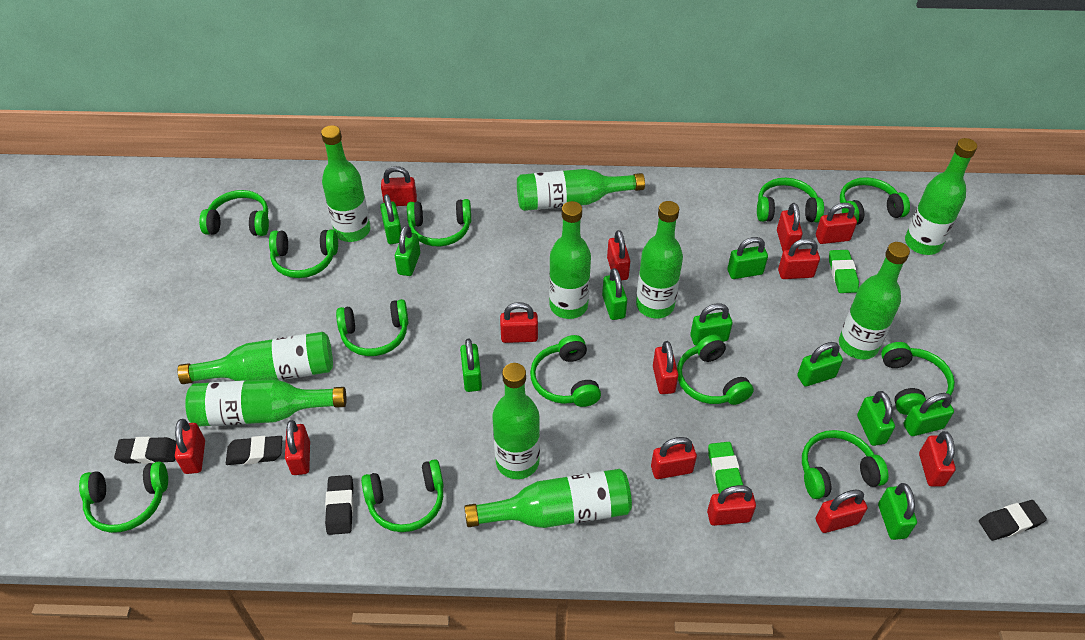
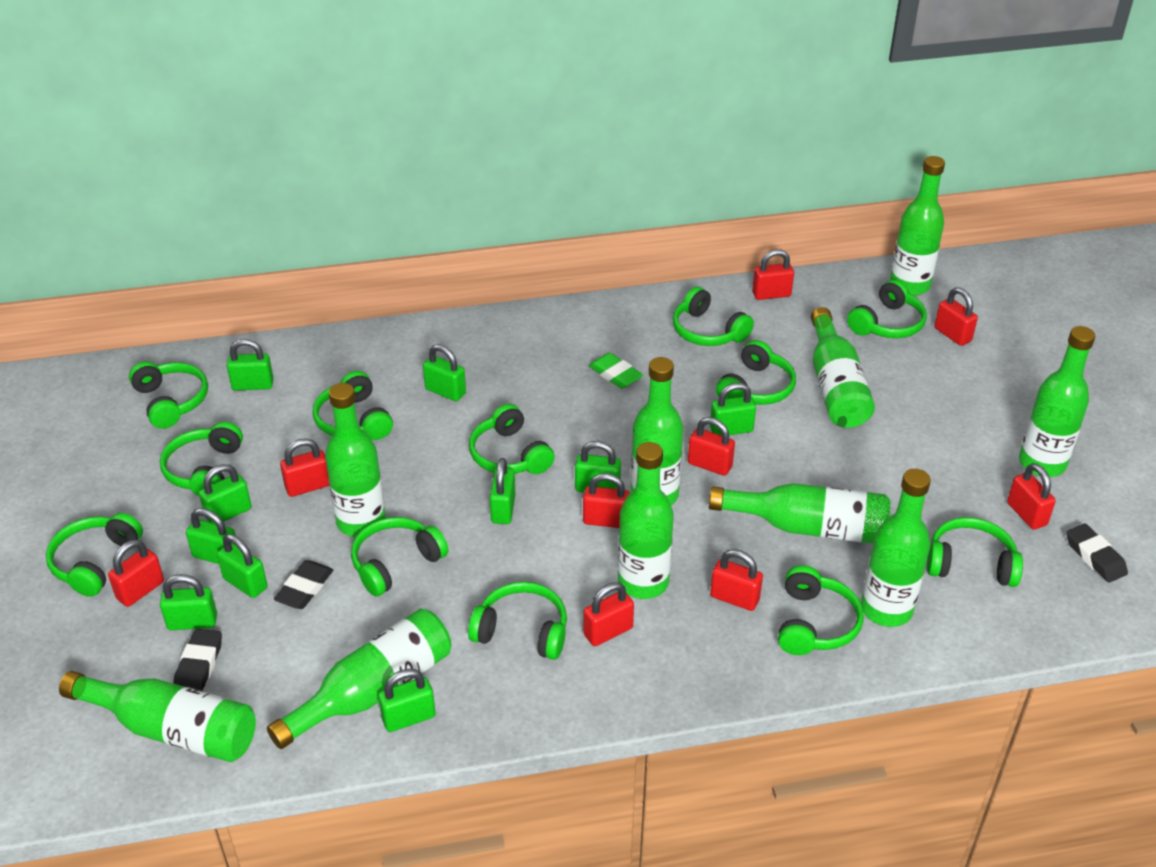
black eraser: [114,437,176,464] [226,436,282,465] [325,475,354,535] [979,500,1047,541] = 4 -> [173,629,222,691] [274,560,333,609] [1066,524,1128,583] = 3
green eraser: [708,442,743,493] [829,250,859,293] = 2 -> [589,353,643,389] = 1
red padlock: [175,419,205,474] [285,420,310,475] [381,166,417,206] [500,302,538,343] [607,230,630,280] [651,437,697,479] [653,341,678,394] [707,485,756,526] [777,203,803,251] [778,238,820,279] [816,203,857,244] [816,489,867,533] [919,431,956,487] = 13 -> [108,540,164,607] [280,438,329,497] [583,473,630,528] [583,582,634,646] [688,417,735,476] [710,549,763,611] [752,249,794,300] [934,287,978,346] [1007,463,1056,530] = 9

